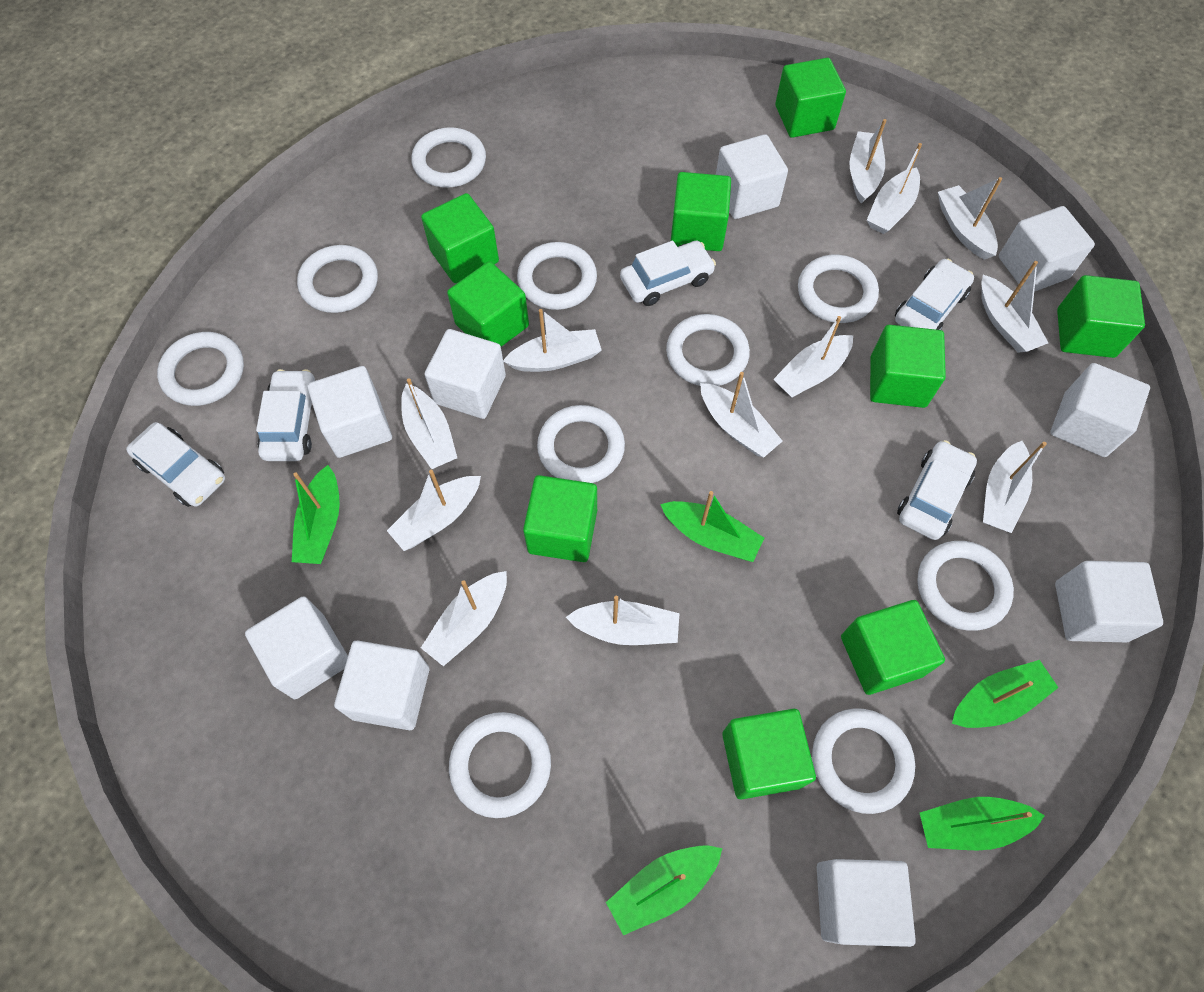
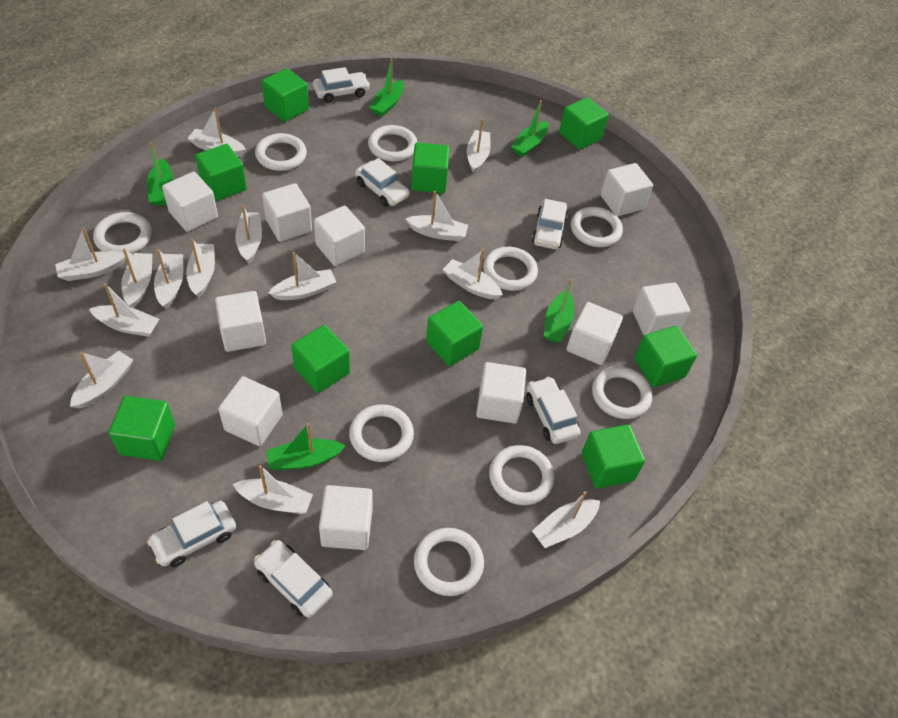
white boat: [387,470,481,551] [401,378,457,469] [421,571,507,666] [503,309,602,372] [566,595,679,645] [700,372,783,458] [773,316,853,397] [850,119,887,203] [867,143,922,234] [938,177,1002,260] [981,261,1048,352] [983,441,1047,533] = 12 -> [55,227,126,281] [70,351,133,409] [89,283,159,337] [121,249,153,308] [154,249,183,309] [186,238,215,298] [188,108,246,157] [233,465,313,514] [235,205,262,263] [268,252,336,300] [406,191,468,241] [443,249,503,299] [467,119,491,173] [532,491,600,548] = 14
white car: [126,422,225,507] [256,369,315,461] [620,240,716,306] [895,259,974,330] [897,440,977,540] = 5 -> [147,501,236,567] [254,540,333,618] [313,67,370,103] [355,158,410,207] [526,377,581,444] [532,199,568,249] = 6
white cube: [245,596,348,699] [307,366,392,458] [334,641,429,730] [425,329,506,419] [716,134,788,219] [817,859,916,947] [999,206,1095,292] [1050,363,1150,457] [1055,561,1163,642] = 9 -> [162,172,218,232] [215,291,266,352] [218,376,283,446] [262,183,312,242] [314,206,365,266] [319,485,373,550] [476,362,526,424] [567,302,623,365] [600,163,653,217] [633,282,690,335] = 10
white ring: [157,332,244,406] [297,245,378,313] [411,127,486,188] [449,712,551,818] [517,242,597,310] [537,405,625,483] [666,314,750,386] [798,255,879,323] [812,708,915,814] [917,541,1014,631] = 10 -> [93,212,152,254] [255,133,307,171] [349,404,414,462] [368,125,417,162] [414,528,484,596] [483,247,538,291] [489,445,554,505] [571,207,623,247] [592,366,652,419] = 9

